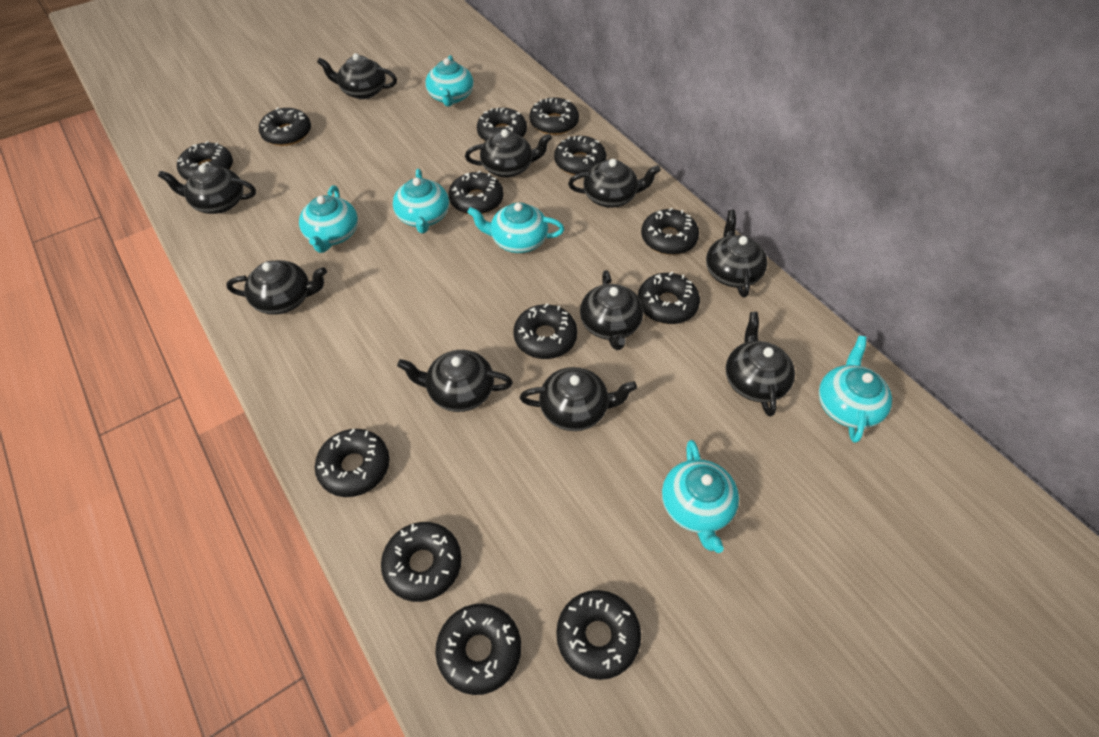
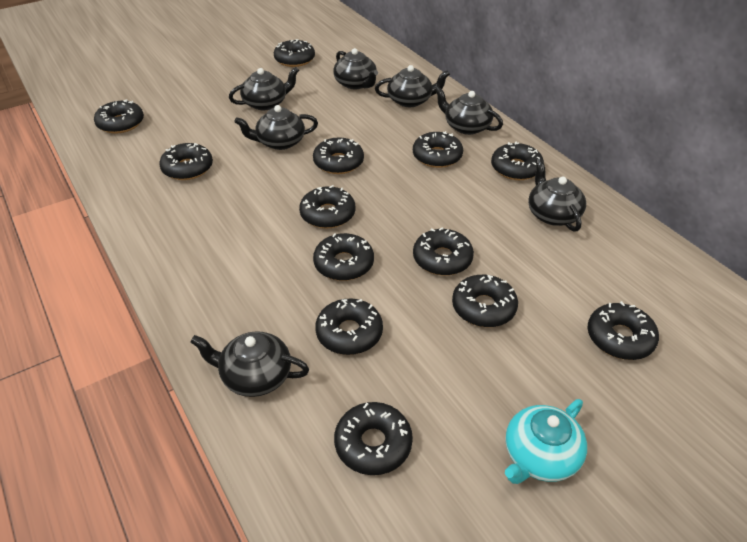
black teapot: [158,165,256,214] [226,260,327,315] [317,53,397,99] [397,350,513,412] [465,129,552,177] [520,367,637,431] [568,159,661,208] [580,270,643,350] [706,210,768,297] [726,312,795,417] = 10 -> [190,331,309,397] [229,67,299,110] [234,105,318,150] [333,48,378,89] [375,65,450,107] [434,87,503,135] [528,159,586,232] = 7
turquoise teapot: [299,185,358,253] [393,169,449,233] [426,55,474,107] [467,202,564,253] [662,440,739,553] [819,336,892,443] = 6 -> [505,399,587,484] = 1

